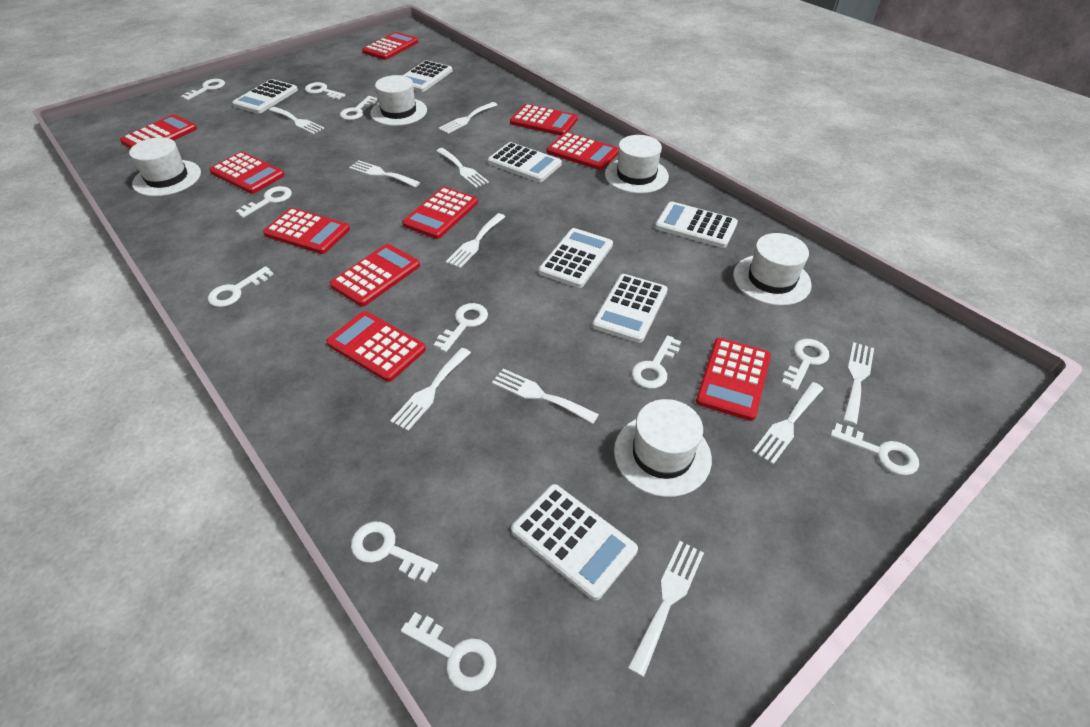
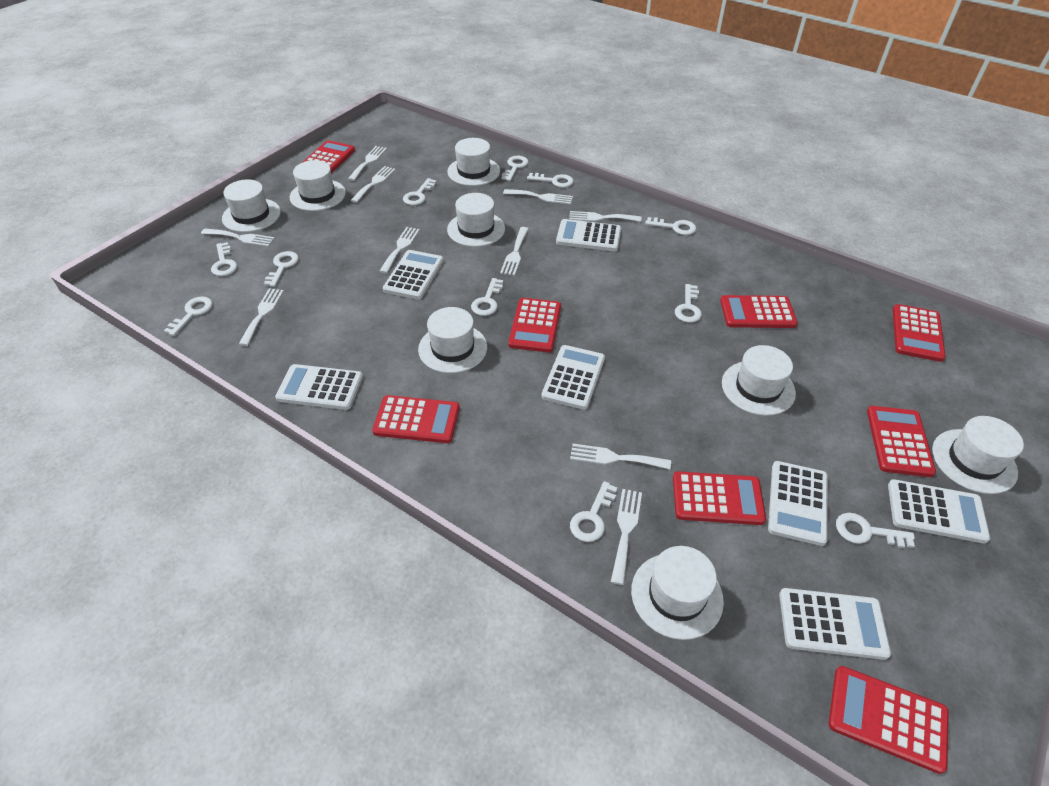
red calculator: [120,115,197,148] [209,152,285,194] [263,208,350,254] [326,311,426,382] [330,244,420,306] [362,32,418,60] [402,187,478,239] [510,104,578,136] [547,132,618,170] [696,338,771,421] = 10 -> [302,140,355,174] [372,395,460,443] [508,298,561,353] [673,471,766,525] [720,295,797,328] [829,666,949,774] [867,406,936,477] [893,304,946,362] = 8
white hat: [129,137,201,197] [370,75,427,126] [605,135,669,194] [614,399,712,497] [733,233,812,306] = 5 -> [222,179,281,232] [290,160,346,211] [418,307,487,373] [447,138,500,186] [447,193,505,247] [631,546,724,640] [722,345,796,416] [932,416,1024,494] = 8

